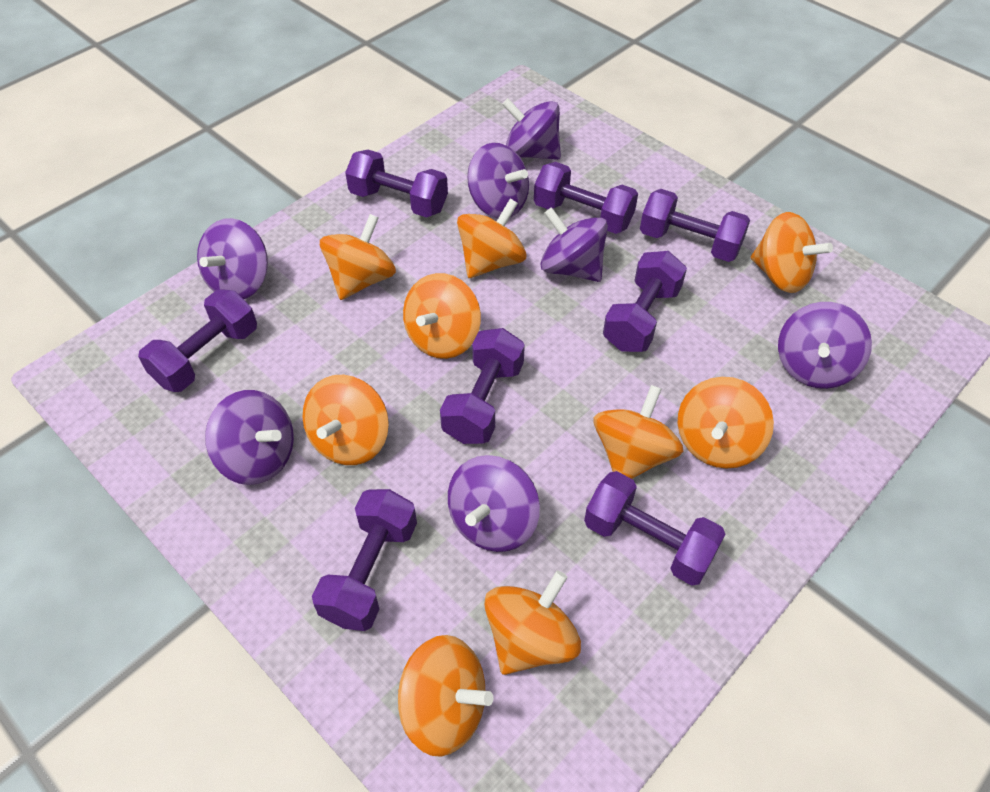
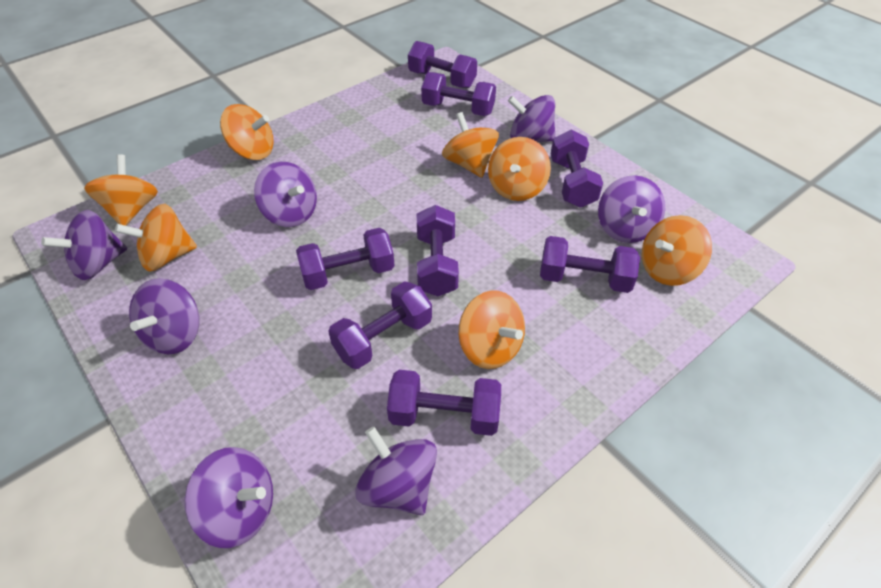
orange spinning top: [303,375,389,465] [320,214,396,300] [398,635,493,757] [403,273,481,359] [457,199,527,278] [484,570,581,675] [594,385,683,479] [678,377,774,469] [751,212,833,293] = 9 -> [84,154,158,226] [115,204,197,271] [220,104,274,160] [442,112,499,178] [458,290,525,369] [488,137,551,201] [642,215,712,286] = 7

